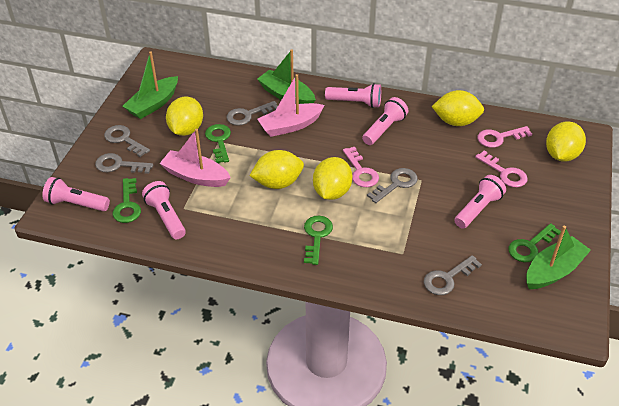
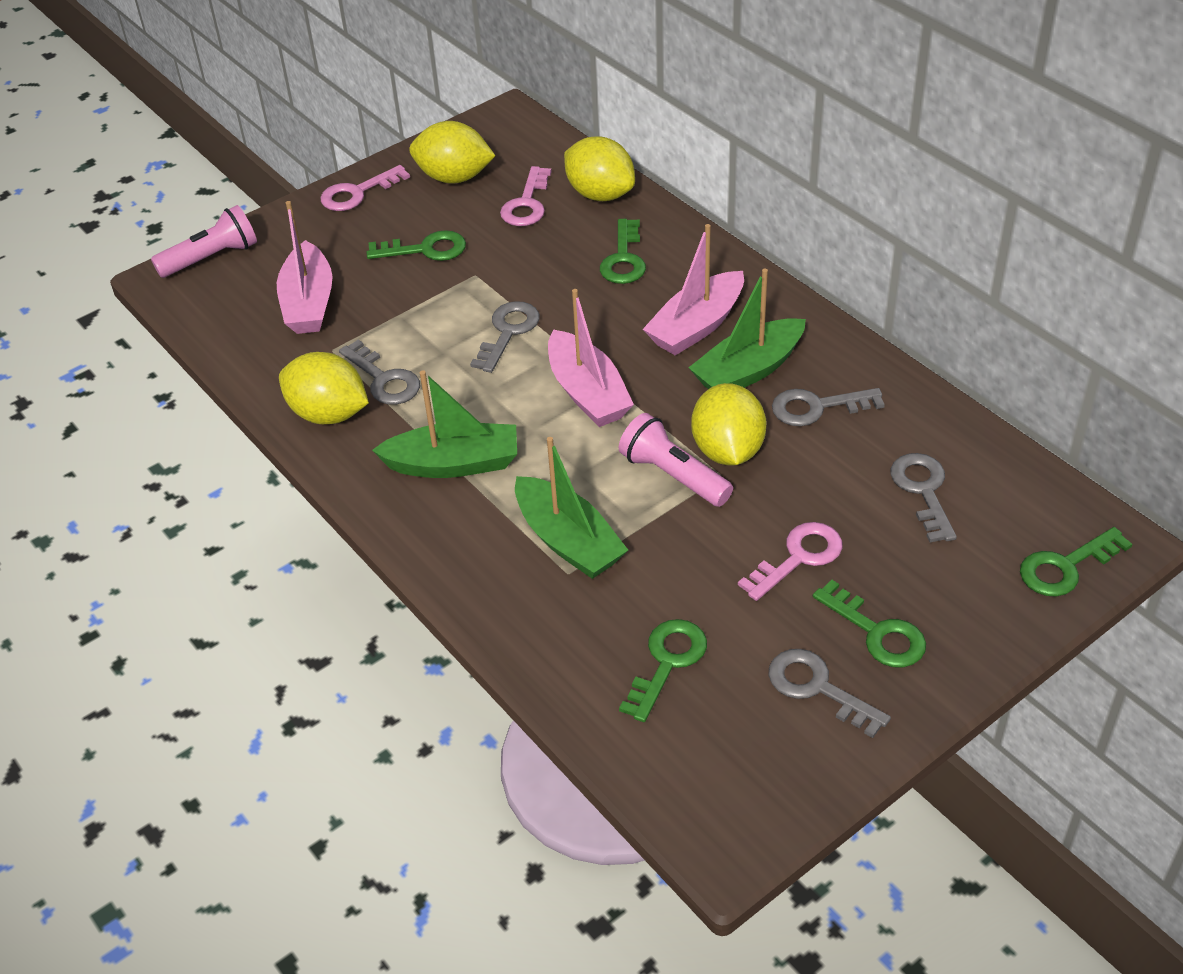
green key: [113,178,141,223] [205,124,231,163] [304,216,333,265] [508,223,561,262] = 4 -> [367,230,466,261] [600,219,646,284] [619,619,707,722] [813,580,926,667] [1020,527,1132,597] = 5
pink boat: [159,129,231,187] [258,74,324,137] = 2 -> [277,201,332,334] [548,289,634,427] [643,224,744,356] = 3
pink flashlight: [42,177,110,211] [142,181,186,239] [325,83,381,108] [362,97,408,145] [454,175,506,228] = 5 -> [151,205,257,278] [619,413,733,507] = 2
yellow lemon: [166,97,203,136] [249,150,304,189] [313,157,352,200] [432,90,484,126] [546,121,586,162] = 5 -> [279,352,369,424] [409,121,495,184] [564,136,635,201] [691,383,767,465] = 4

